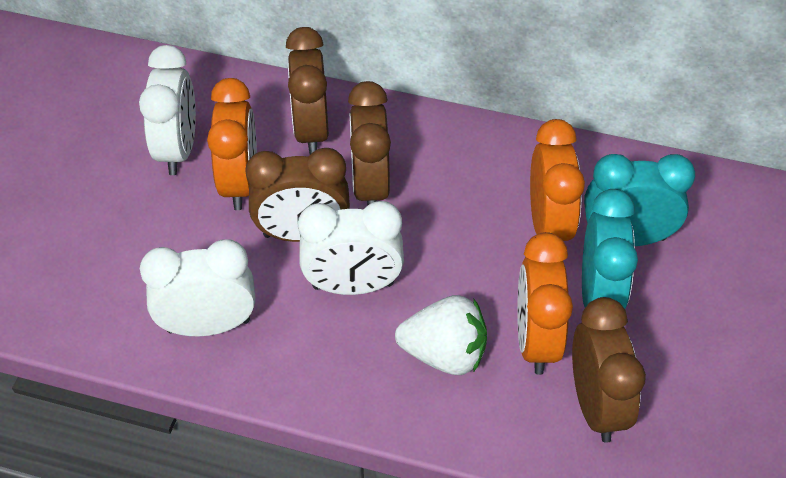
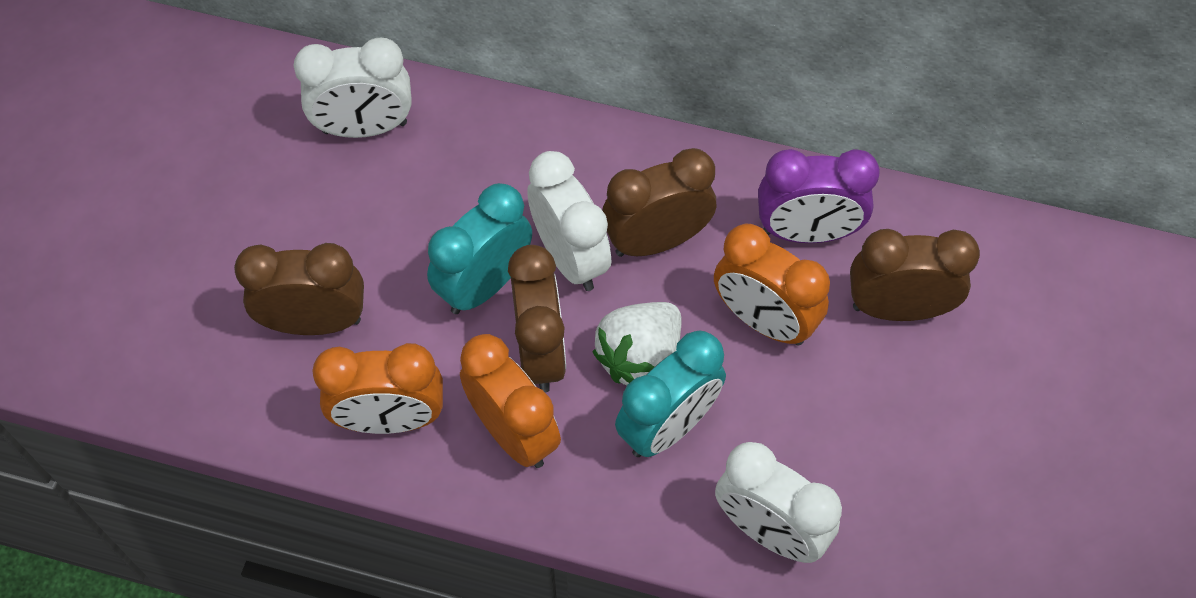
purple clock: none = 0 -> [758,149,880,243] = 1

